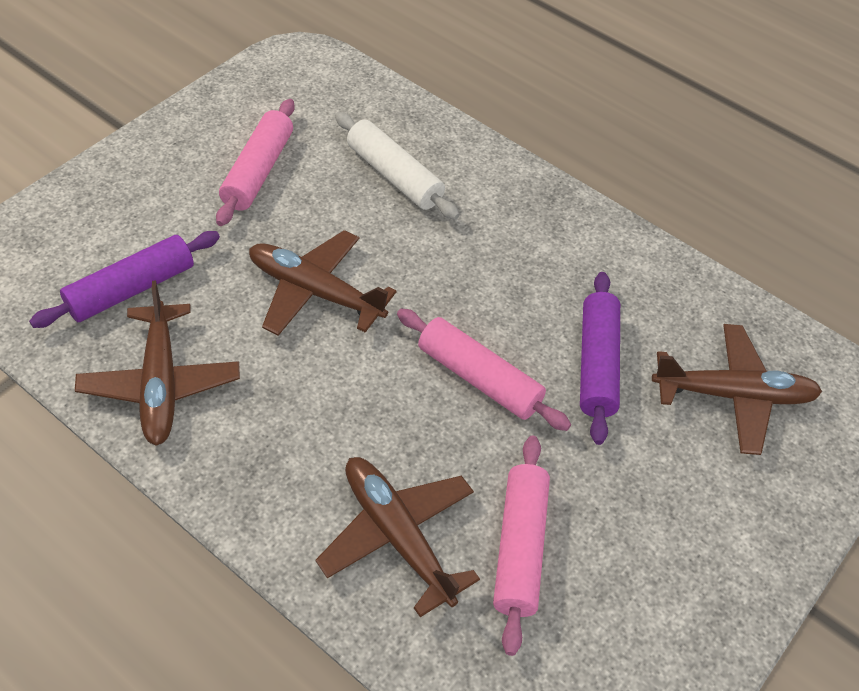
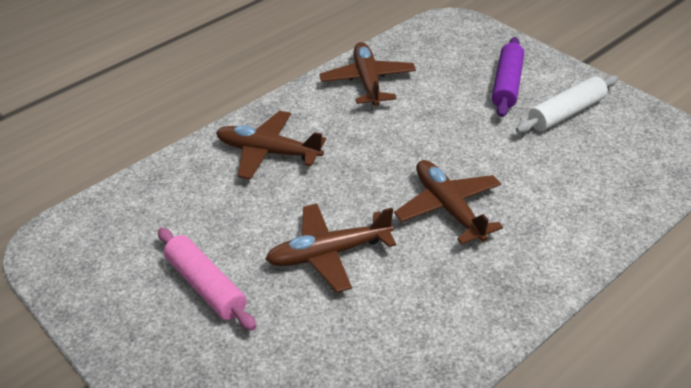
pink rolling pin: [216,99,295,226] [397,308,571,431] [493,436,550,656] = 3 -> [158,228,256,331] = 1
purple rolling pin: [29,231,220,328] [580,272,620,445] = 2 -> [492,37,524,117] = 1

